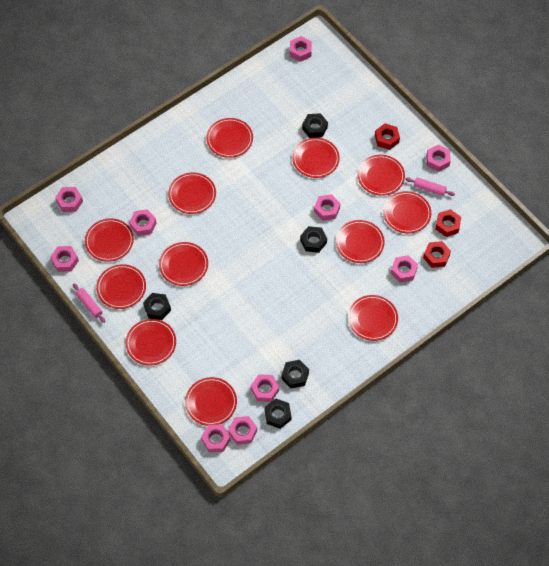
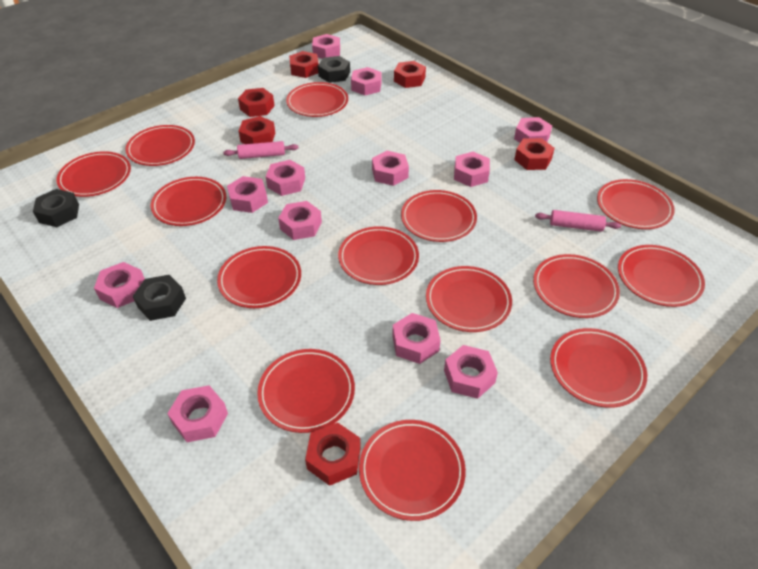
black nut: [143,293,171,320] [264,398,292,429] [281,360,309,389] [300,226,327,253] [302,113,328,138] = 5 -> [33,189,79,227] [133,275,186,321] [318,56,350,83] = 3
pink nut: [50,246,79,272] [55,187,83,212] [129,209,157,236] [201,425,231,452] [228,416,257,445] [251,374,279,402] [290,36,312,62] [314,194,340,221] [391,255,418,283] [426,145,451,172] = 10 -> [94,262,145,308] [167,386,228,442] [227,176,268,213] [265,160,305,196] [278,201,322,240] [312,34,340,59] [351,67,381,95] [372,151,409,186] [392,313,441,364] [444,345,498,399] [454,152,490,187] [514,117,552,143] = 12
red nut: [375,124,400,150] [423,241,451,268] [435,209,461,237] = 3 -> [238,88,275,117] [239,116,275,144] [289,51,319,78] [305,422,361,486] [394,61,426,88] [514,138,555,170] = 6
red plate: [85,218,134,262] [96,264,146,309] [126,319,176,366] [159,242,208,286] [168,172,216,214] [185,377,237,426] [206,118,253,158] [292,138,340,178] [336,220,385,263] [348,295,398,341] [357,155,405,196] [383,191,431,233] = 12 -> [56,151,131,197] [125,125,195,166] [151,177,226,226] [217,246,301,308] [257,349,355,433] [286,82,348,117] [338,226,419,285] [359,420,466,521] [401,190,477,242] [426,266,512,332] [533,254,620,318] [550,328,647,408] [597,179,675,229] [618,245,705,307] = 14

